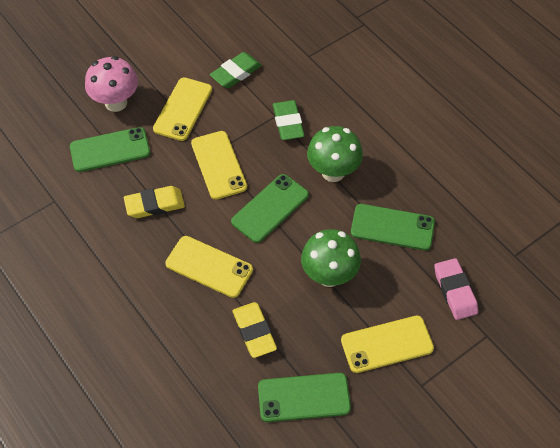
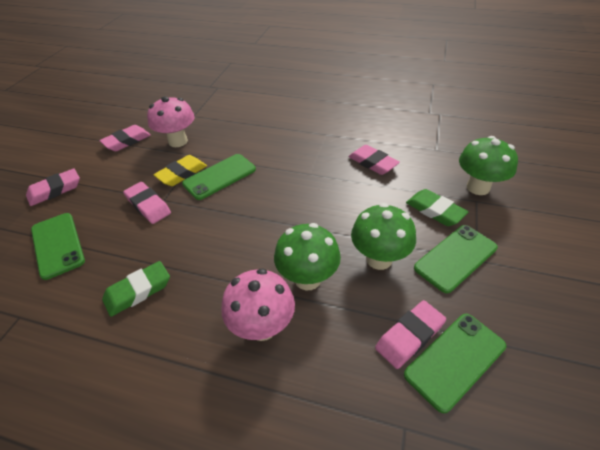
green mushroom: [301,229,361,287] [307,126,363,182] = 2 -> [274,223,341,290] [351,203,416,270] [459,136,518,195] = 3
pink eraser: [434,258,478,320] = 1 -> [26,169,80,206] [99,125,151,151] [123,182,171,224] [348,145,400,175] [375,300,446,369] = 5
pink mushroom: [85,56,138,112] = 1 -> [147,96,194,147] [222,269,295,341] = 2
yellow eraser: [124,186,185,218] [233,302,277,358] = 2 -> [153,155,207,186] = 1
yellow phone: [153,77,212,141] [165,236,253,298] [191,131,247,200] [341,316,434,373] = 4 -> none = 0

